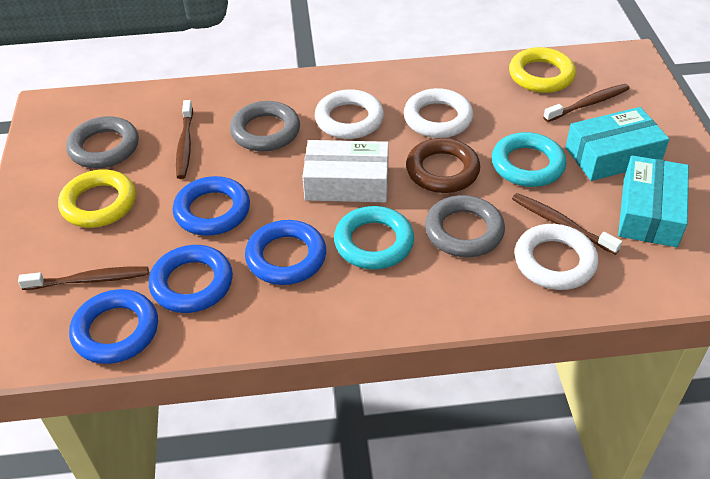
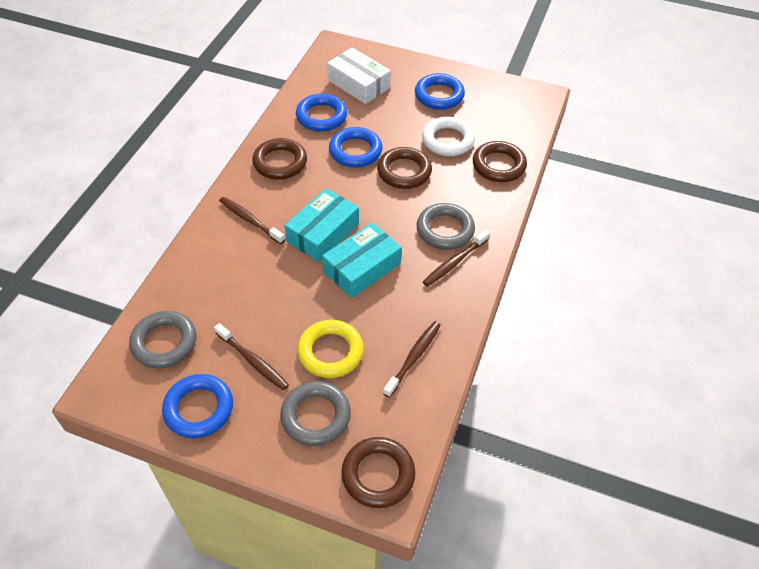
brown ring: [406,138,480,193] = 1 -> [252,138,307,179] [341,437,415,508] [377,147,432,189] [473,141,527,182] = 4
turquoise ring: [334,206,414,269] [492,132,567,187] = 2 -> none = 0
white ring: [315,89,384,139] [404,88,473,138] [514,224,598,290] = 3 -> [422,117,475,156] = 1
yellow ring: [58,169,136,228] [509,47,576,93] = 2 -> [297,320,364,378] = 1

